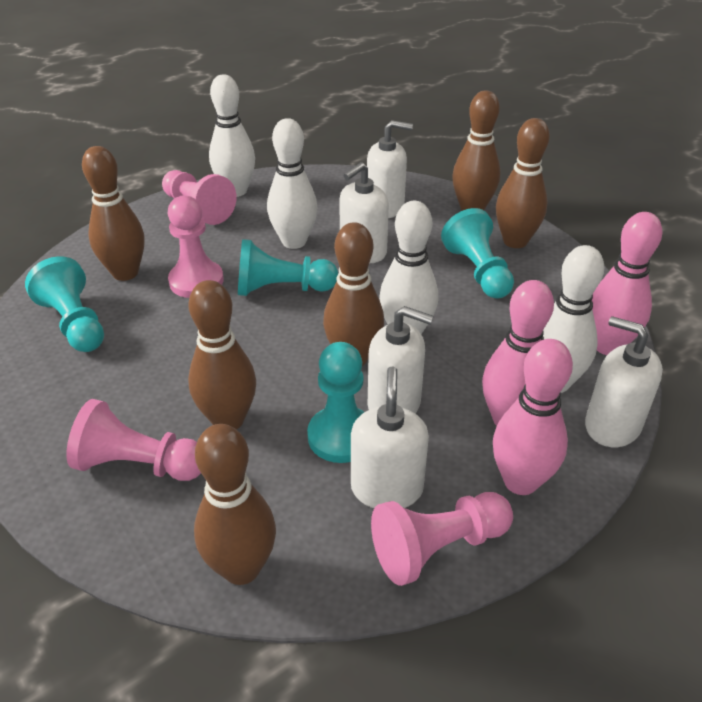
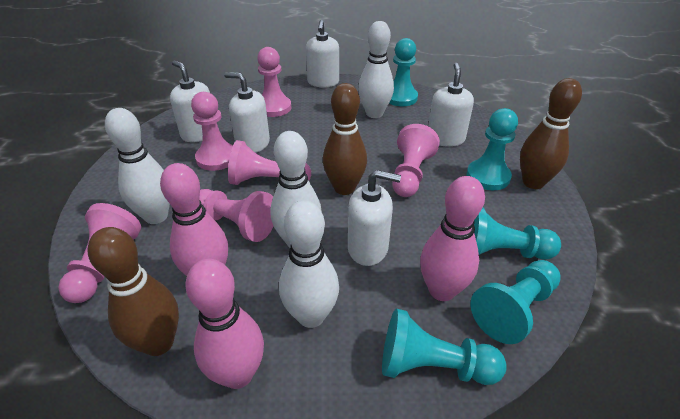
brown bowling pin: [82,146,144,281] [188,280,256,429] [194,424,276,585] [323,222,384,366] [452,90,501,211] [496,118,550,248] = 6 -> [88,227,179,356] [323,83,367,195] [520,78,582,189] = 3
pink pawn: [66,399,201,481] [162,170,236,225] [167,195,224,298] [371,492,513,586] = 4 -> [58,203,141,303] [191,92,233,171] [199,189,273,242] [228,140,311,185] [257,47,291,117] [392,124,440,197] = 6
turquoise pawn: [25,256,104,352] [238,239,338,296] [307,342,364,463] [441,208,514,299] = 4 -> [382,308,507,385] [389,38,418,106] [467,108,518,190] [470,260,561,344] [474,208,561,260] = 5

